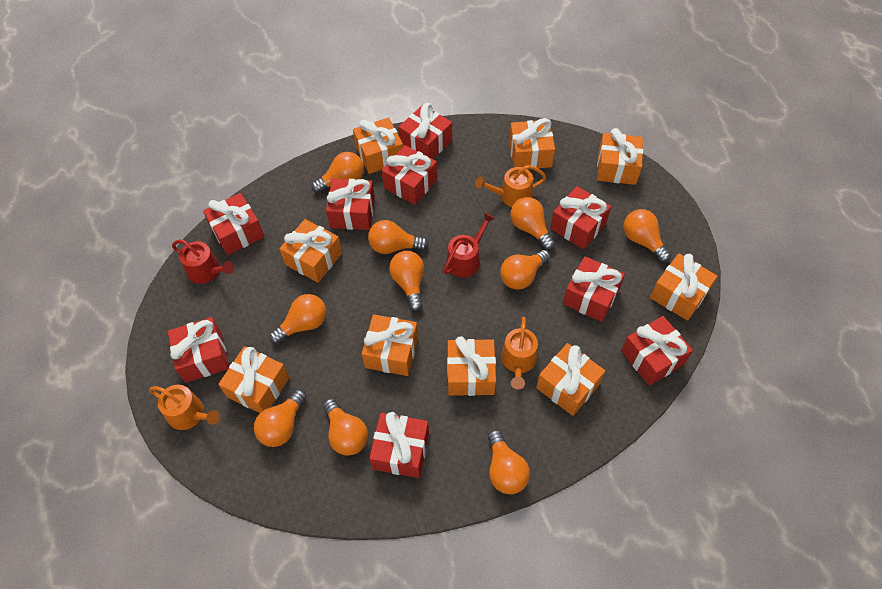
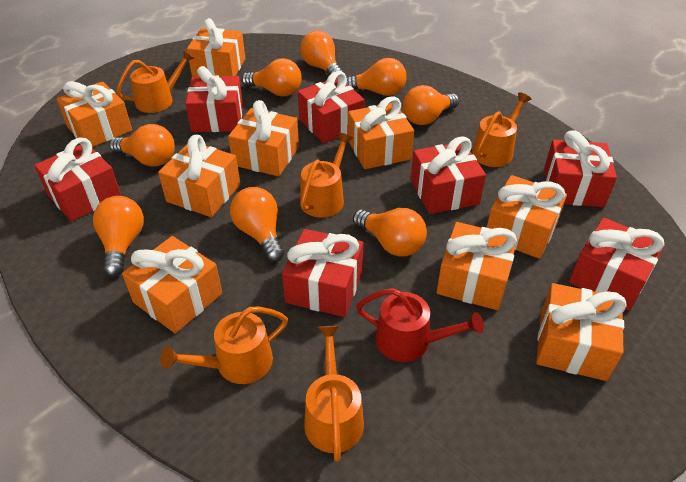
orange light bulb: [254,389,306,447] [270,294,326,344] [311,152,364,193] [323,398,368,456] [368,220,429,254] [389,251,424,311] [488,430,530,494] [500,250,550,290] [510,197,555,250] [624,209,671,263] = 10 -> [93,196,144,277] [109,124,175,167] [230,187,284,262] [241,58,302,97] [300,31,343,75] [346,58,407,96] [353,208,427,257] [403,85,459,125] = 8
orange watering can: [149,385,220,430] [475,165,546,207] [501,317,538,390] = 3 -> [116,50,194,113] [161,307,288,384] [300,132,353,218] [304,326,364,462] [472,92,531,167] = 5
red gift: [168,317,229,383] [203,193,264,255] [326,179,375,230] [369,412,429,478] [381,145,437,205] [398,103,452,159] [550,186,611,249] [563,256,625,322] [621,316,693,386] = 9 -> [34,137,121,222] [185,66,243,132] [282,229,364,317] [298,71,365,143] [411,136,486,214] [544,130,617,207] [569,217,665,311] = 7
red watering can: [172,239,234,284] [443,212,495,278] = 2 -> [356,288,484,362] = 1

